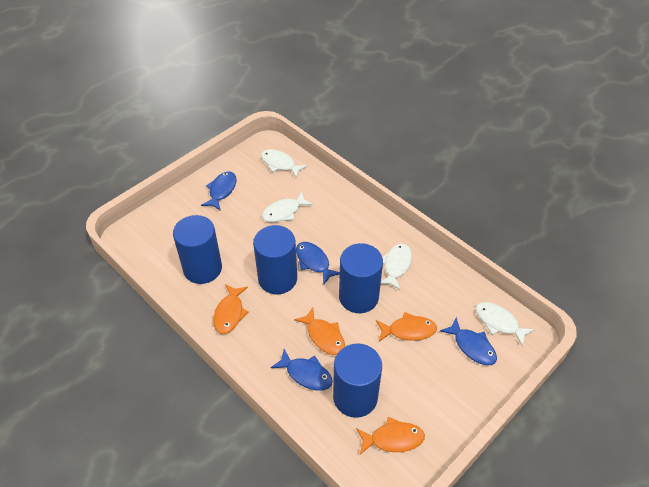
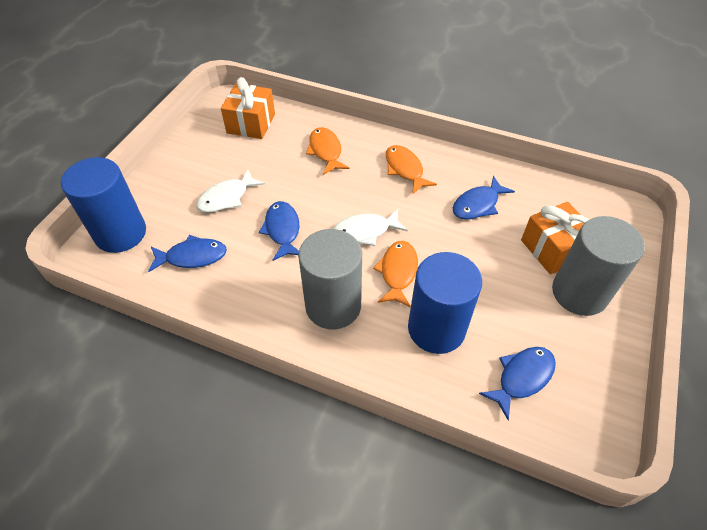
blue cylinder: [173,215,222,284] [253,225,297,294] [333,343,382,418] [339,243,383,313] = 4 -> [61,157,146,253] [408,252,482,354] = 2
grey cylinder: none = 0 -> [298,229,362,329] [552,216,645,316] = 2
orange fish: [213,284,249,334] [294,308,345,355] [356,417,425,454] [376,312,437,342] = 4 -> [306,127,349,175] [373,241,418,307] [386,145,437,194] = 3
orange gift: none = 0 -> [221,77,275,139] [521,202,589,275] = 2
white fish: [261,149,308,178] [262,192,313,222] [381,244,412,290] [476,302,535,347] = 4 -> [196,169,265,213] [333,209,408,246] = 2

